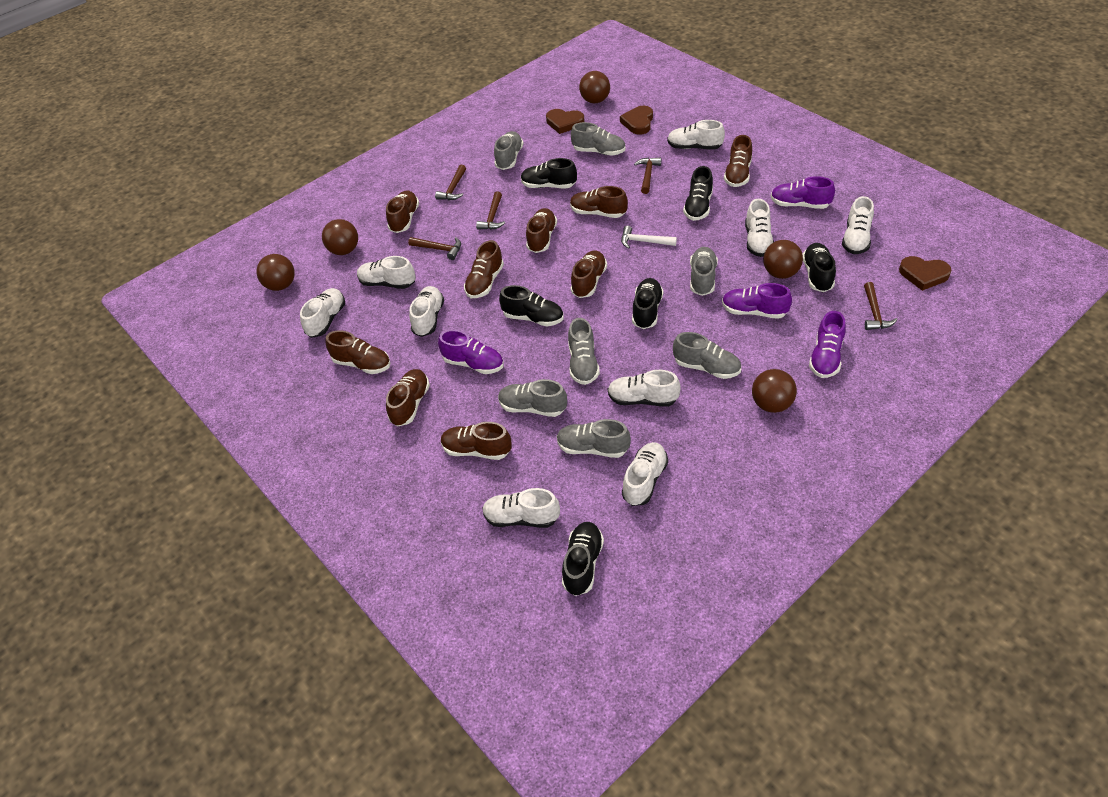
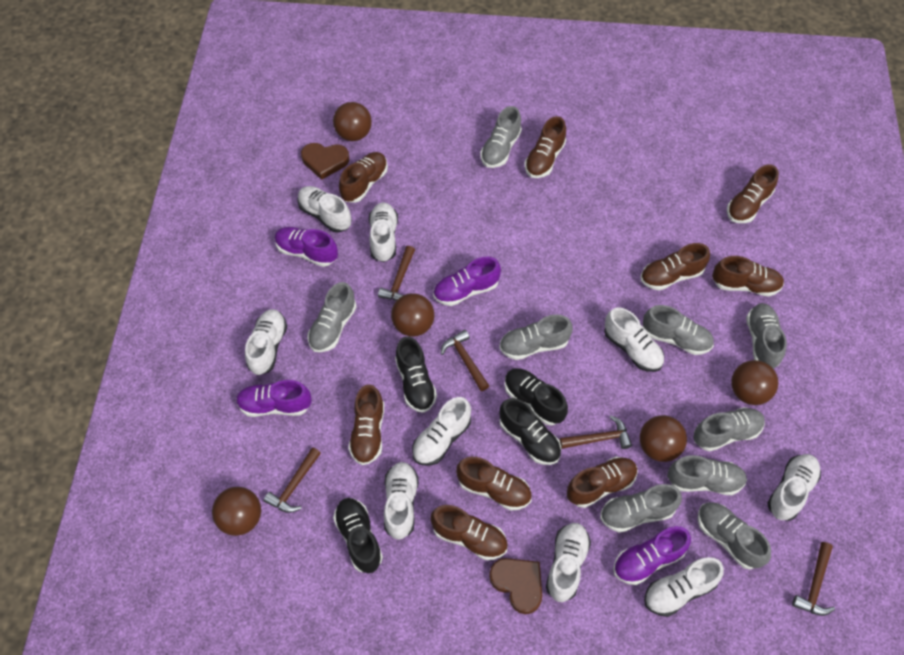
black shoe: [499,285,564,326] [521,158,577,188] [562,522,604,596] [632,278,663,329] [683,166,713,221] [802,243,836,292] = 6 -> [333,498,383,573] [395,336,437,413] [500,398,561,465] [504,368,568,425] = 4
brown heart: [546,109,584,134] [620,106,653,135] [899,256,952,291] = 3 -> [301,143,349,180] [489,558,542,614] = 2
grey shoe: [494,131,524,170] [498,379,567,417] [557,419,631,458] [568,318,600,385] [571,122,626,156] [673,332,741,379] [690,247,718,296] = 7 -> [308,282,356,352] [480,106,522,168] [499,314,573,360] [600,484,682,533] [643,305,714,355] [667,455,747,495] [693,407,765,452] [698,502,771,570] [746,303,787,368] = 9
white hammer: [621,226,677,249] = 1 -> none = 0

